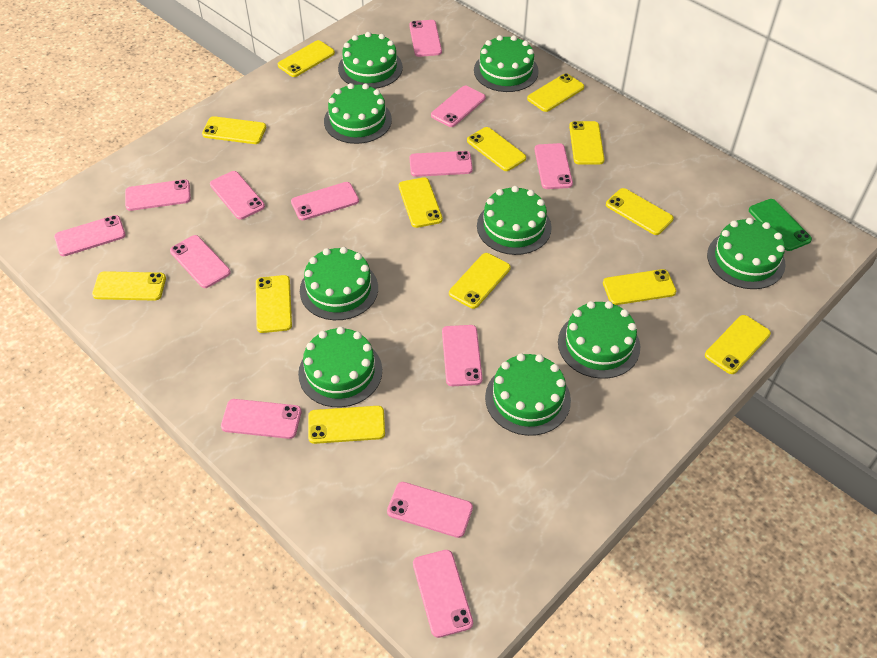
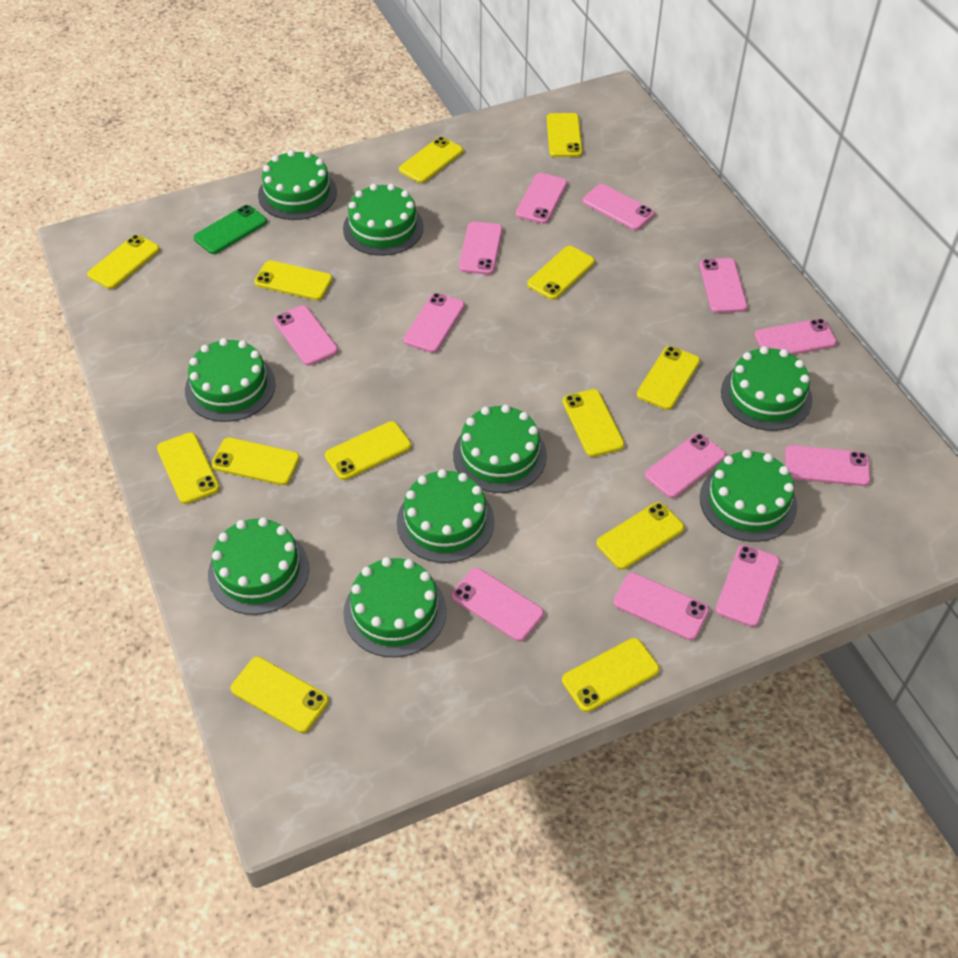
pink phone: [54,215,126,256] [125,179,191,211] [170,235,231,288] [210,171,265,220] [221,399,301,439] [291,182,359,220] [387,482,473,538] [409,20,442,57] [410,151,473,177] [413,550,473,638] [431,86,486,127] [442,325,483,386] [535,143,573,189] = 13 -> [274,305,338,366] [403,293,465,353] [451,568,544,642] [459,221,503,275] [516,173,567,224] [582,184,655,230] [613,573,709,640] [645,433,726,498] [699,258,747,313] [716,545,780,627] [754,319,837,355] [785,445,871,486] = 12

